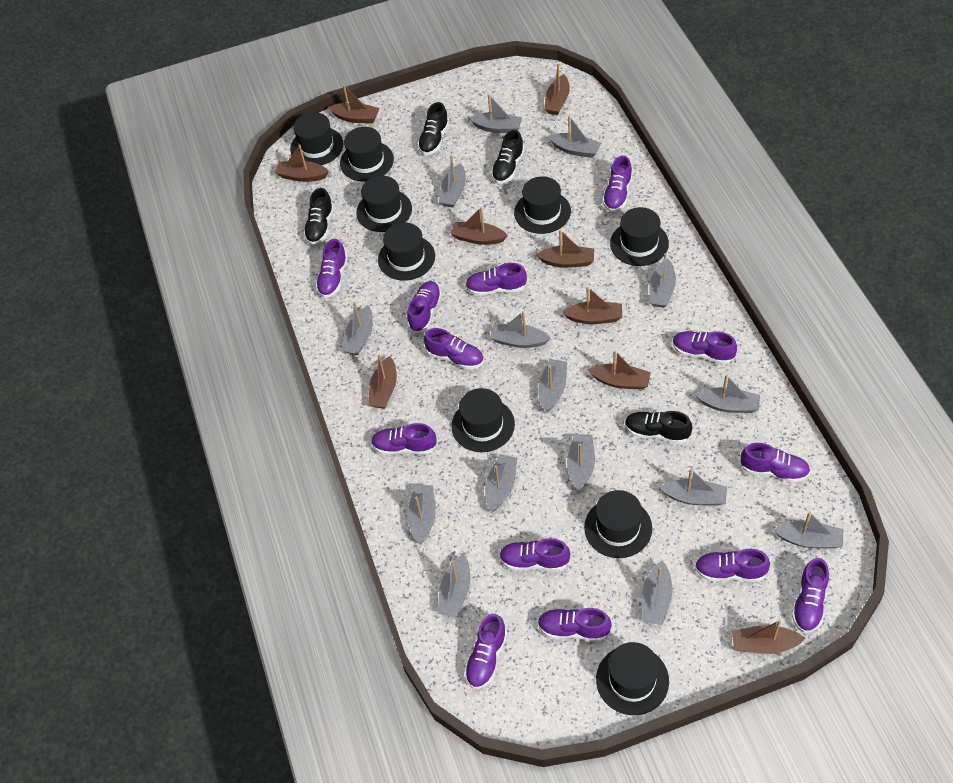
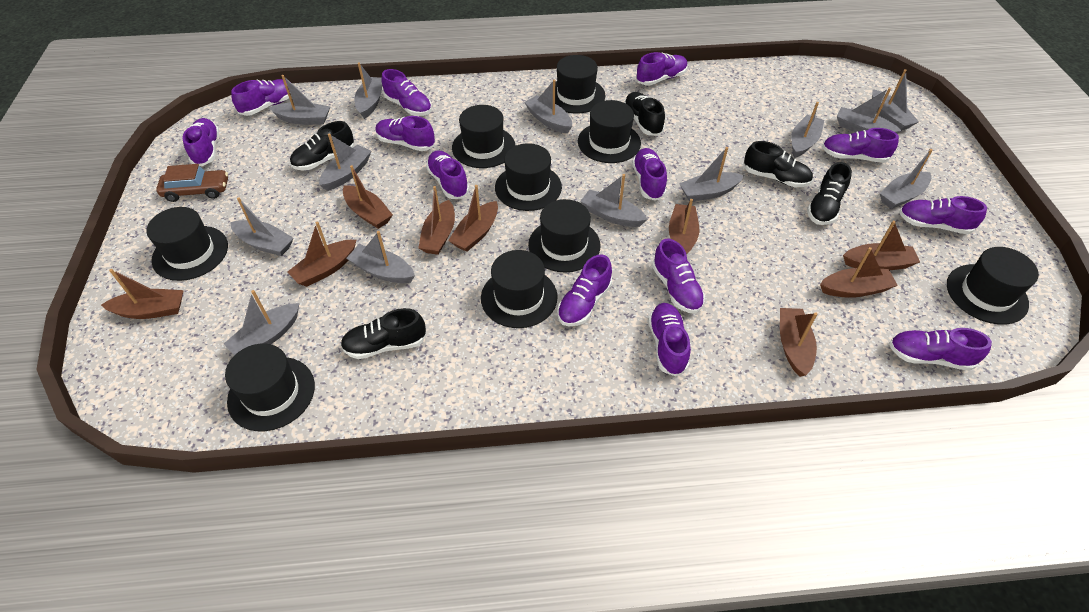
black shoe: [304,188,334,245] [418,102,449,155] [491,130,524,184] [625,411,692,444] = 4 -> [290,121,354,170] [340,308,426,359] [624,92,665,136] [744,141,813,187] [807,162,852,225] = 5
brown car: none = 0 -> [156,164,228,202] = 1
grey boat: [342,302,373,355] [408,485,436,544] [437,554,470,617] [439,155,466,208] [469,94,522,133] [485,454,517,512] [490,311,551,348] [538,359,567,412] [548,115,601,158] [567,434,595,491] [642,561,672,625] [650,253,676,308] [660,469,727,505] [695,374,760,413] [773,512,843,548] = 15 -> [224,290,299,355] [230,197,294,256] [269,75,330,125] [319,133,371,191] [347,231,415,283] [354,62,382,119] [524,79,572,133] [580,174,648,227] [679,147,744,201] [791,102,824,158] [837,88,902,134] [872,69,919,130] [880,149,933,209] = 13

